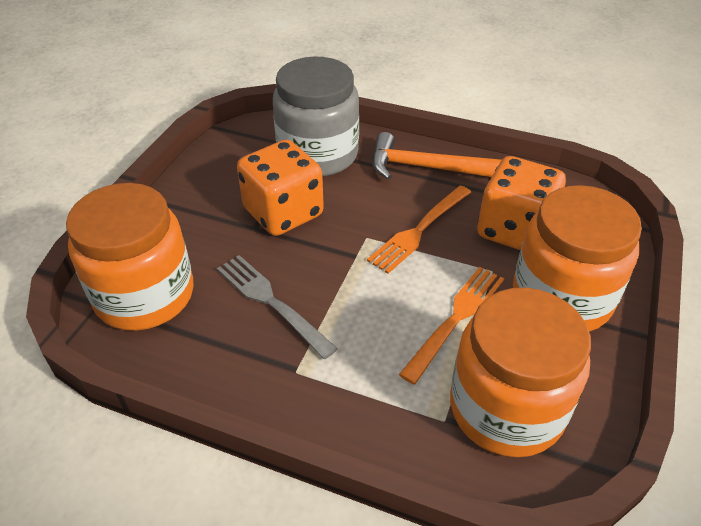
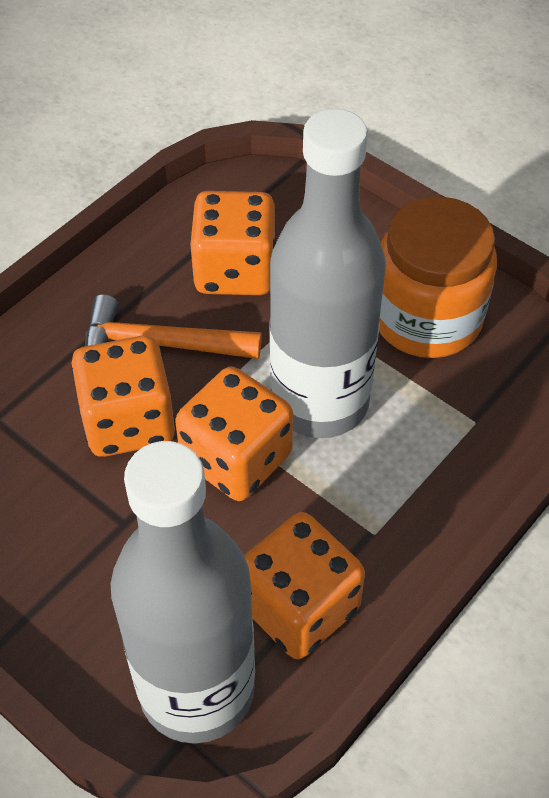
grey bottle: none = 0 -> [111,441,255,744] [269,109,386,438] = 2
grey fork: [217,255,338,359] = 1 -> none = 0
grey jar: [273,57,359,177] = 1 -> none = 0
orange dice: [237,140,324,236] [477,156,566,250] = 2 -> [71,335,176,457] [175,367,293,501] [190,191,276,295] [244,512,365,659] = 4
orange fork: [367,185,472,274] [399,267,504,384] = 2 -> none = 0
orange jar: [66,183,193,331] [450,288,591,458] [513,185,642,332] = 3 -> [379,197,497,358] = 1

